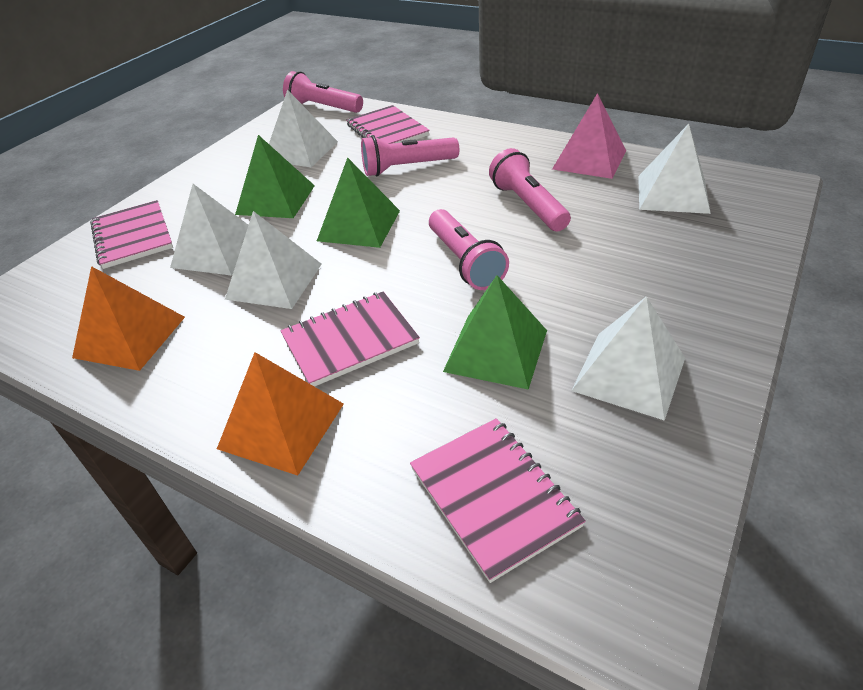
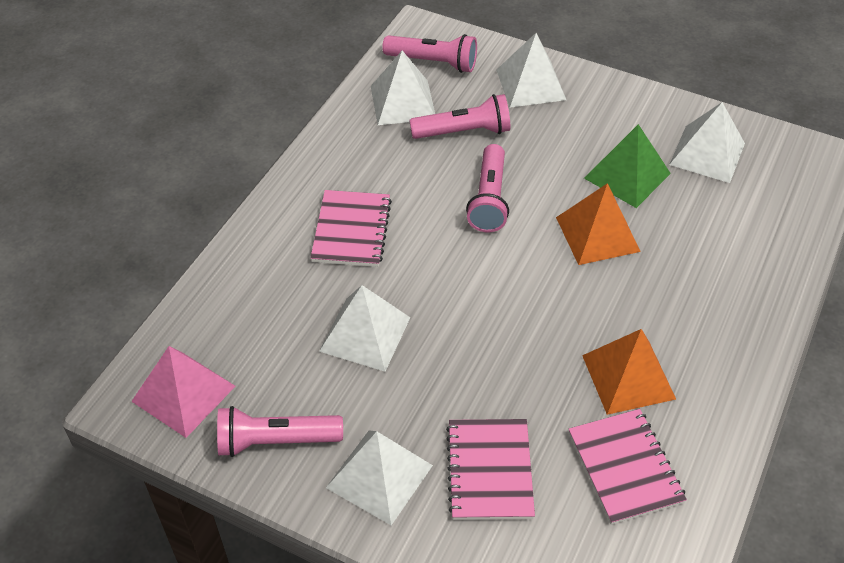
green pyramid: [235,135,315,218] [317,157,400,248] [443,275,547,390] = 3 -> [584,124,671,208] = 1
pink notebook: [90,200,173,269] [281,291,420,387] [346,105,430,144] [410,418,586,583] = 4 -> [310,190,392,267] [446,419,535,520] [569,409,687,525] = 3

